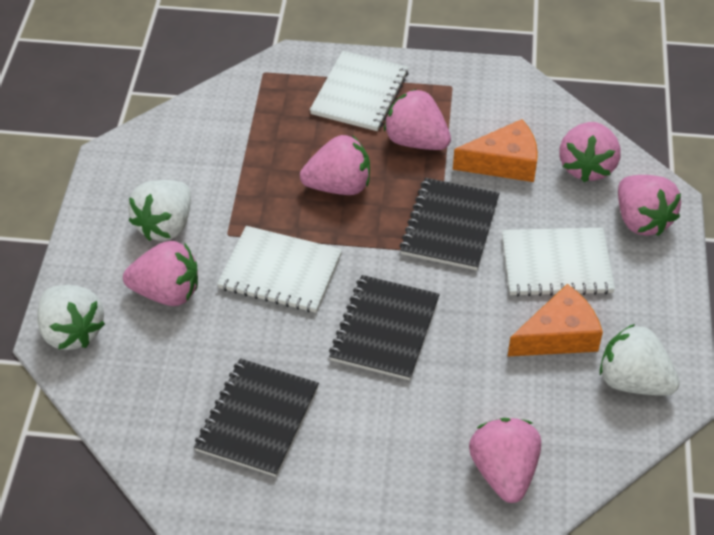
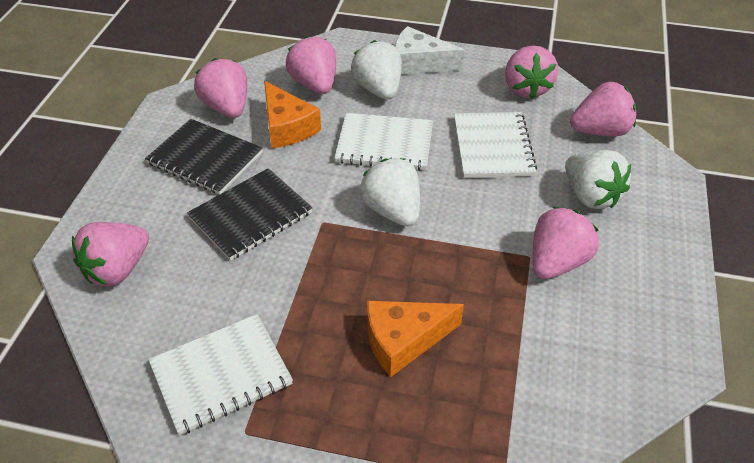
black notebook: [194,358,319,477] [329,275,440,380] [400,178,499,270] = 3 -> [145,119,263,195] [187,168,313,261] = 2
white cheese: none = 0 -> [395,26,464,75] = 1

